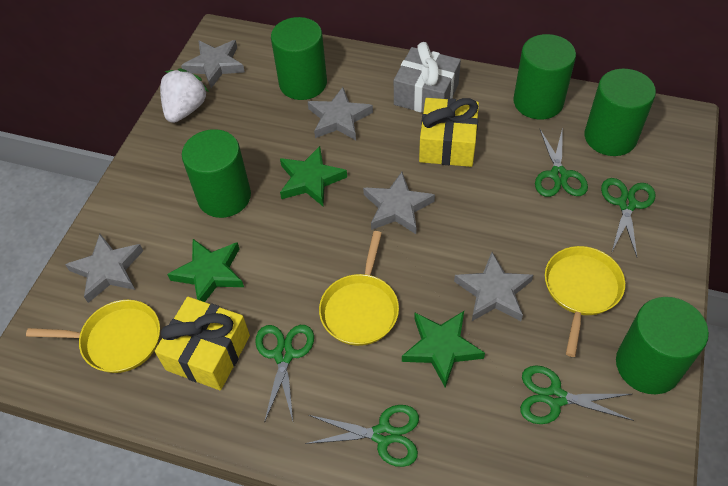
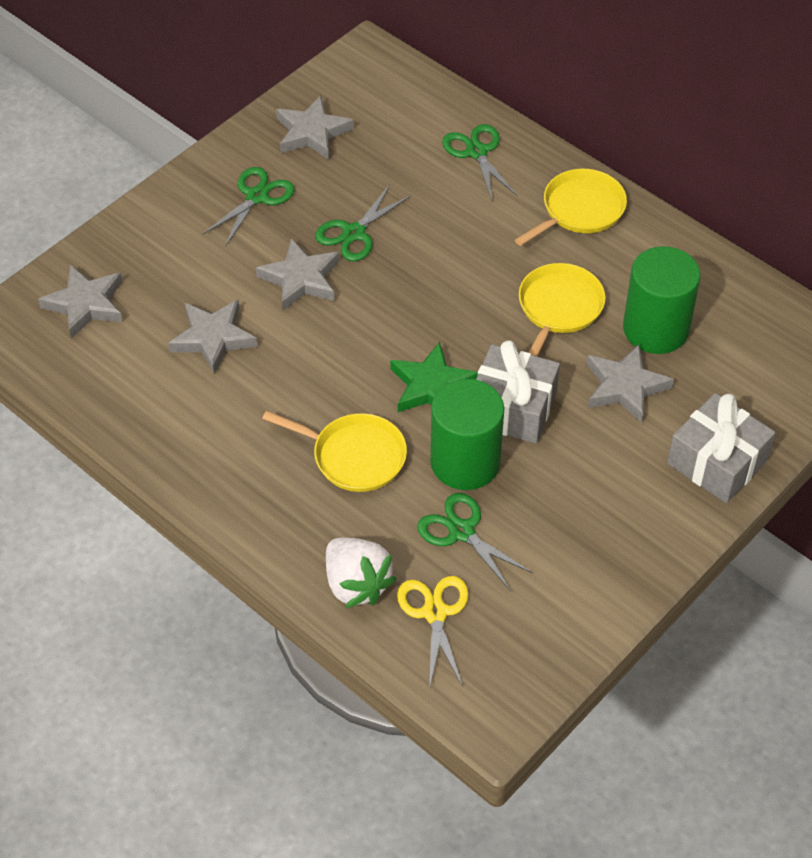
green cylinder: [182,129,251,218] [271,17,327,100] [513,34,576,119] [584,69,656,156] [616,297,709,394] = 5 -> [430,379,504,490] [623,246,700,354] = 2
green scissors: [255,325,314,423] [305,405,419,467] [520,365,634,424] [535,127,588,197] [601,178,655,257] = 5 -> [202,167,295,246] [315,184,411,261] [417,493,533,591] [442,124,517,201] = 4
green star: [167,239,244,302] [280,146,347,206] [402,311,485,387] = 3 -> [390,342,478,412] = 1
grey gift: [394,42,461,113] = 1 -> [476,340,560,444] [667,393,775,503] = 2
yellow gift: [155,297,250,390] [419,98,479,167] = 2 -> none = 0
yellow scissors: none = 0 -> [397,576,469,689] = 1

